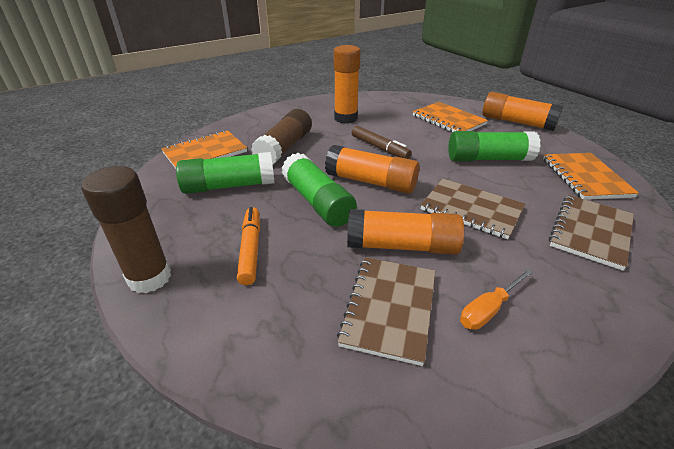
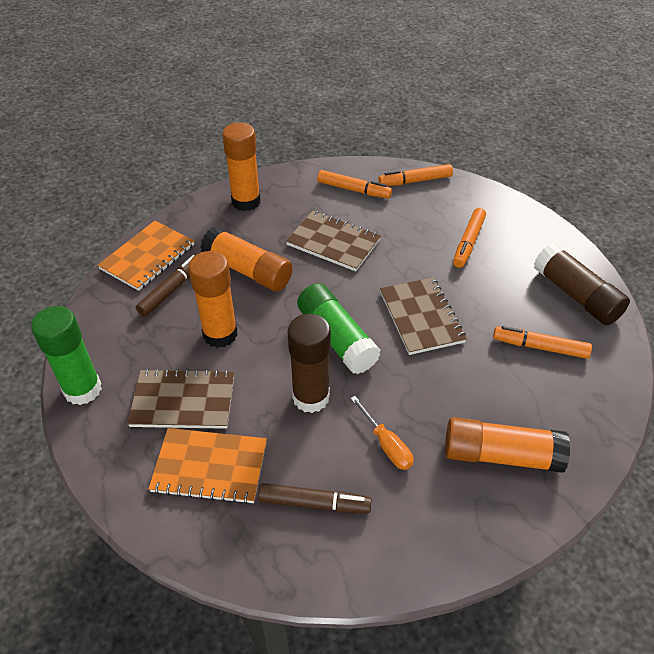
brown marker: [352,126,412,159] = 1 -> [136,254,197,317] [258,483,372,513] = 2
green glue stick: [176,152,274,194] [281,153,357,227] [448,131,541,161] = 3 -> [31,306,102,405] [297,283,381,374] = 2
orange marker: [237,207,260,285] = 1 -> [317,170,392,198] [378,164,453,186] [453,208,486,268] [493,326,592,359] = 4
orange notebook: [161,130,247,169] [413,102,488,132] [543,153,639,200] = 3 -> [97,221,194,291] [148,428,267,504] = 2

